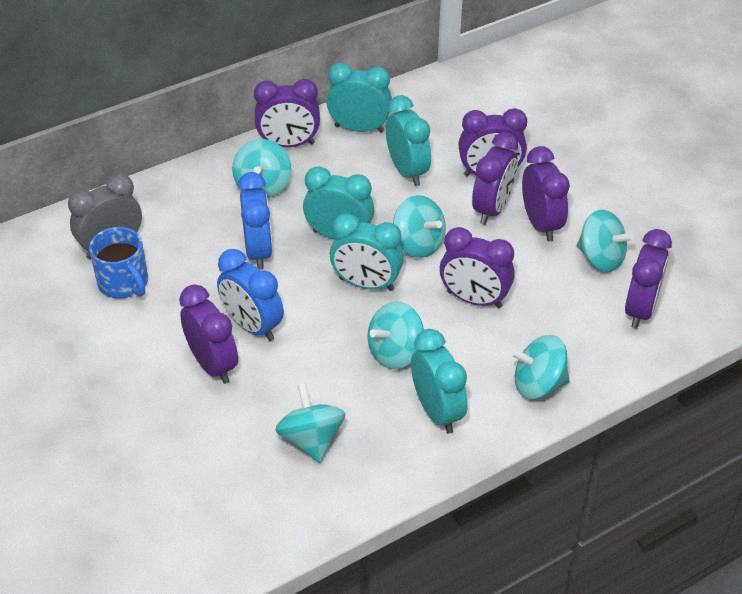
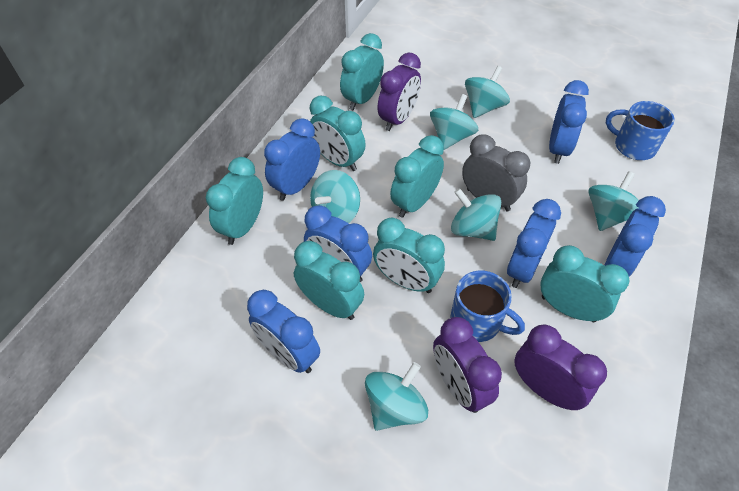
blue clock: [217,249,284,341] [238,172,273,270] = 2 -> [247,290,320,373] [264,118,320,201] [304,205,372,282] [507,199,561,288] [549,80,589,164] [604,196,666,276] = 6
blue mug: [89,227,148,299] = 1 -> [450,271,525,342] [606,101,675,160] = 2
purple clock: [179,284,238,384] [254,79,320,148] [440,227,515,309] [458,108,527,177] [472,132,518,225] [522,146,570,241] [625,229,672,329] = 7 -> [377,52,421,131] [433,317,502,413] [514,324,607,410] = 3
turquoise clock: [303,166,374,239] [326,62,392,133] [330,213,404,291] [386,95,431,186] [411,329,468,434] = 5 -> [206,157,263,245] [294,241,364,320] [310,96,366,171] [340,33,384,110] [373,217,445,293] [390,135,444,218] [541,245,629,322] = 7

